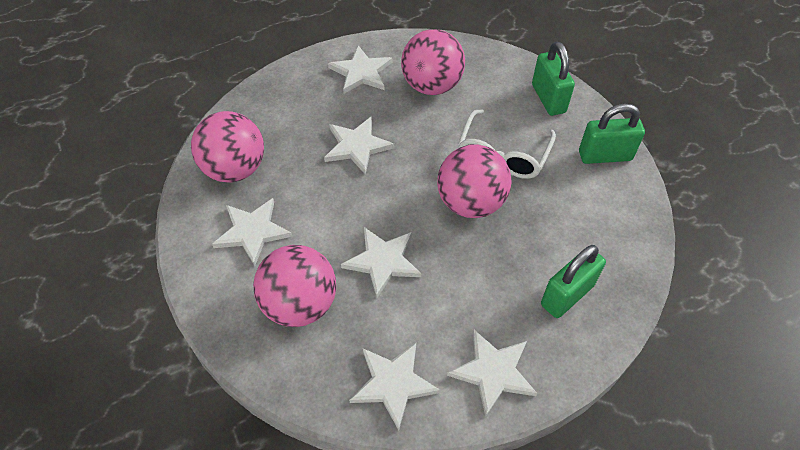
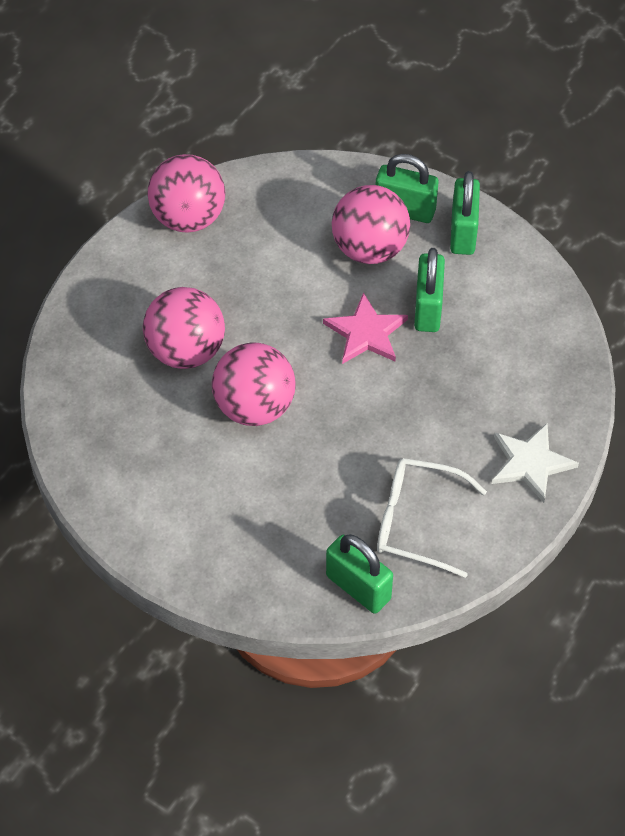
green padlock: [532,42,575,116] [541,245,606,318] [579,104,645,164] = 3 -> [326,534,393,614] [376,154,439,223] [414,248,445,332] [450,171,480,255] = 4
pink star: none = 0 -> [323,292,408,364] = 1
white star: [212,198,292,266] [324,117,394,175] [328,45,392,93] [341,227,421,298] [349,343,440,430] [447,330,537,417] = 6 -> [492,423,579,503] = 1

